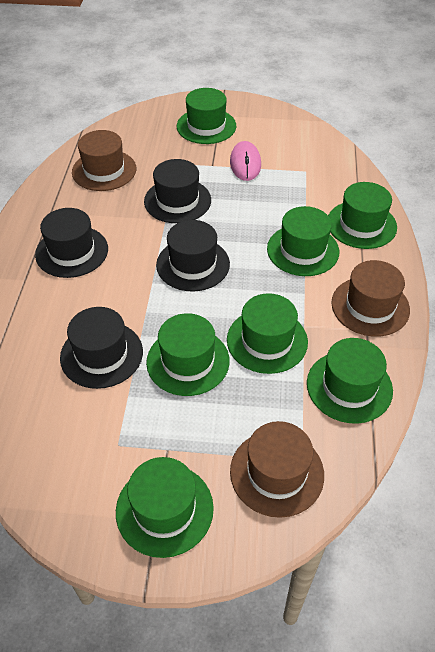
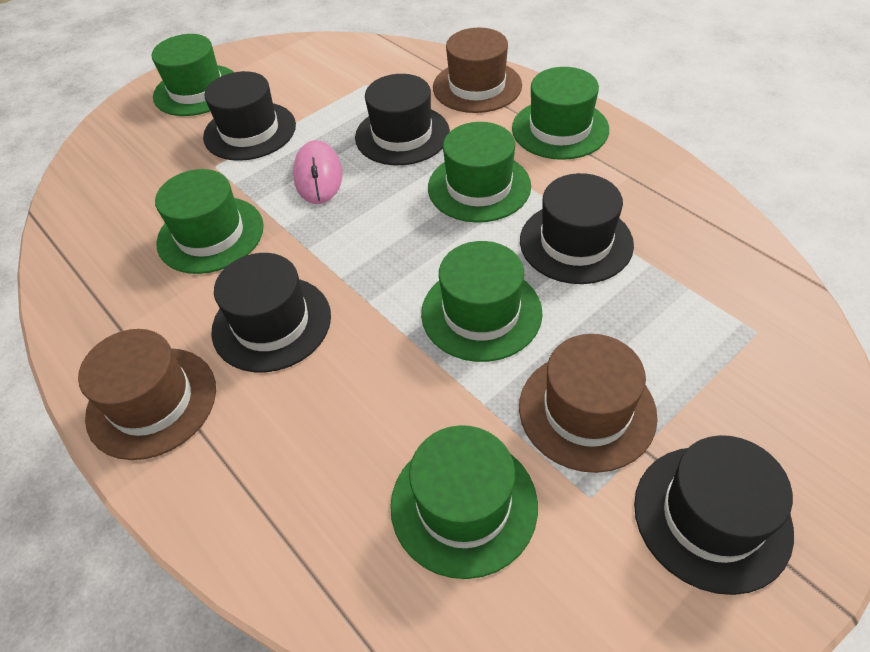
black hat: [35,208,108,278] [60,307,143,389] [144,159,211,223] [156,220,230,291] = 4 -> [203,71,296,161] [211,253,331,372] [355,74,450,165] [520,173,634,284] [634,435,794,595] = 5
green hat: [116,457,214,558] [146,313,230,396] [177,88,236,144] [227,293,308,374] [267,206,339,276] [307,338,393,424] [328,182,397,249] = 7 -> [152,34,234,116] [155,169,264,274] [390,425,538,579] [421,241,543,362] [428,122,531,223] [512,67,609,160] = 6

